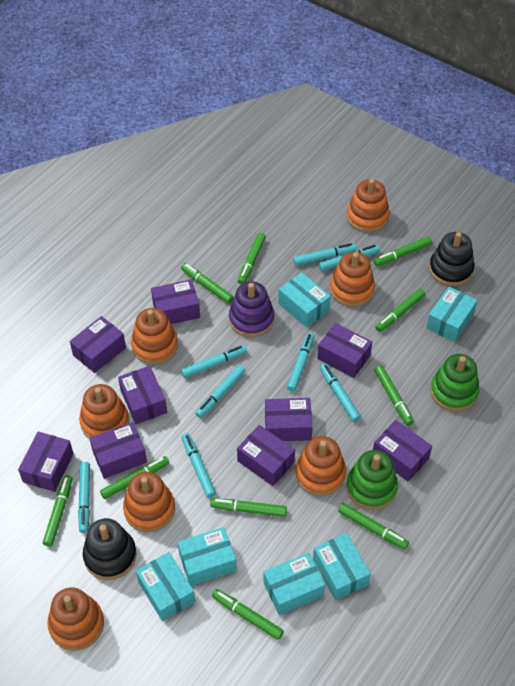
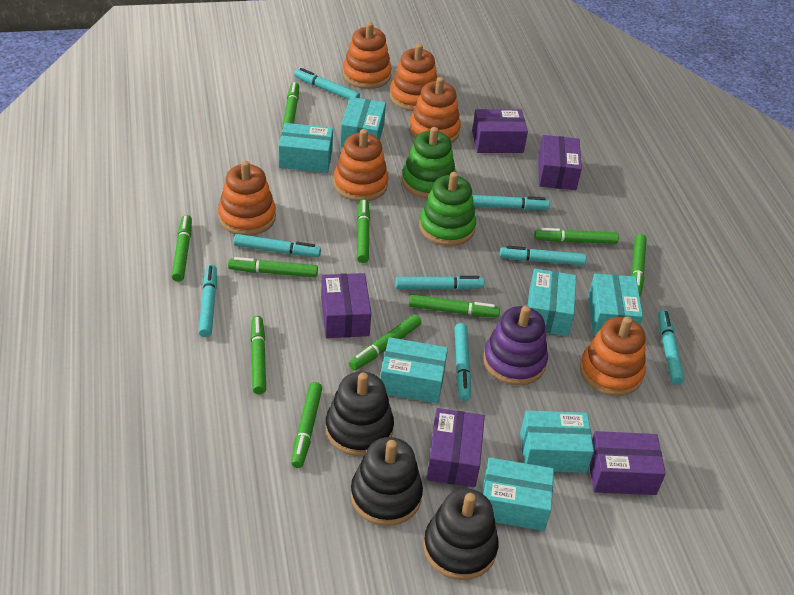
black stacking toy: [83,518,137,580] [429,232,474,286] = 2 -> [325,372,394,456] [350,437,423,526] [423,489,499,580] = 3
orange stacking toy: [48,587,104,651] [79,384,129,438] [123,472,175,532] [131,308,178,364] [295,436,346,496] [330,252,375,307] [347,179,390,232] = 7 -> [218,161,276,236] [334,129,389,202] [343,22,392,89] [390,44,438,111] [409,77,461,143] [580,317,646,396] = 6
purple box: [18,431,73,492] [70,316,126,373] [89,422,147,479] [118,366,167,424] [151,279,200,324] [237,425,295,486] [265,398,313,441] [317,323,372,378] [373,420,432,482] = 9 -> [321,273,371,338] [427,408,485,487] [472,109,528,153] [538,135,582,190] [590,431,666,495] = 5
turquoise box: [136,552,195,621] [178,527,237,586] [263,553,325,615] [278,272,331,327] [313,533,371,600] [426,287,477,342] = 6 -> [279,123,333,173] [340,97,386,147] [380,337,448,403] [482,457,554,531] [520,410,594,473] [528,269,576,336] [588,274,643,335] = 7

